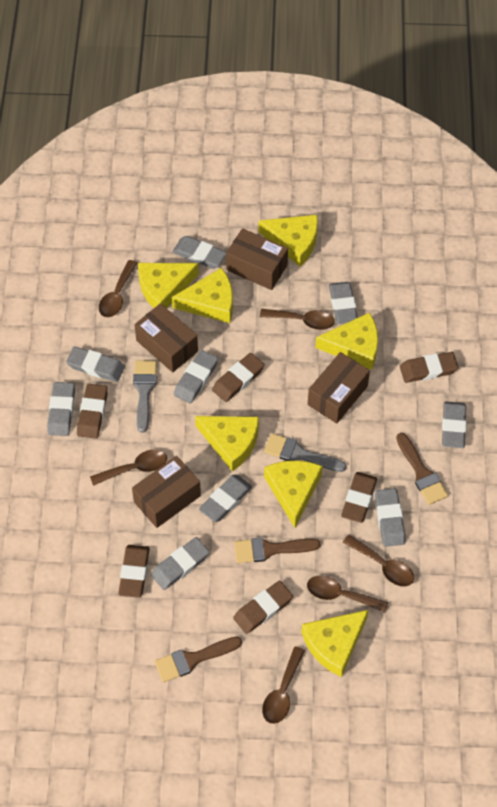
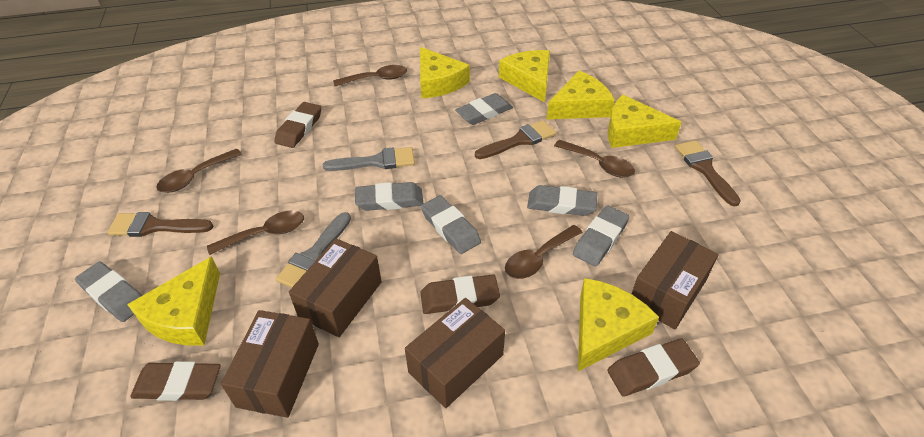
brown eraser: [77,384,108,439] [118,545,150,598] [212,353,265,402] [233,581,293,634] [341,472,377,523] [400,352,459,383] = 6 -> [130,361,221,401] [275,102,322,148] [420,274,500,314] [607,339,700,397] = 4
brown spoon: [90,449,167,486] [99,260,137,317] [260,309,334,330] [262,646,305,724] [307,576,388,612] [343,534,414,587] = 6 -> [156,148,242,193] [207,210,304,255] [333,65,407,86] [505,225,583,279] [554,140,635,178] = 5
grey eraser: [47,382,75,436] [66,346,125,382] [151,537,209,590] [172,236,226,269] [174,350,218,403] [199,474,252,522] [329,282,358,324] [375,488,406,547] [442,402,467,448] = 9 -> [75,261,142,322] [355,182,423,211] [421,195,481,254] [455,93,513,125] [527,185,598,216] [573,205,629,267] = 6
yellow cheese: [138,263,199,308] [172,268,233,323] [195,416,259,472] [259,215,318,267] [264,461,323,528] [301,610,368,677] [315,312,378,370] = 7 -> [127,256,220,346] [420,47,470,98] [499,50,550,102] [547,71,615,119] [578,278,659,371] [608,94,681,148] = 6

